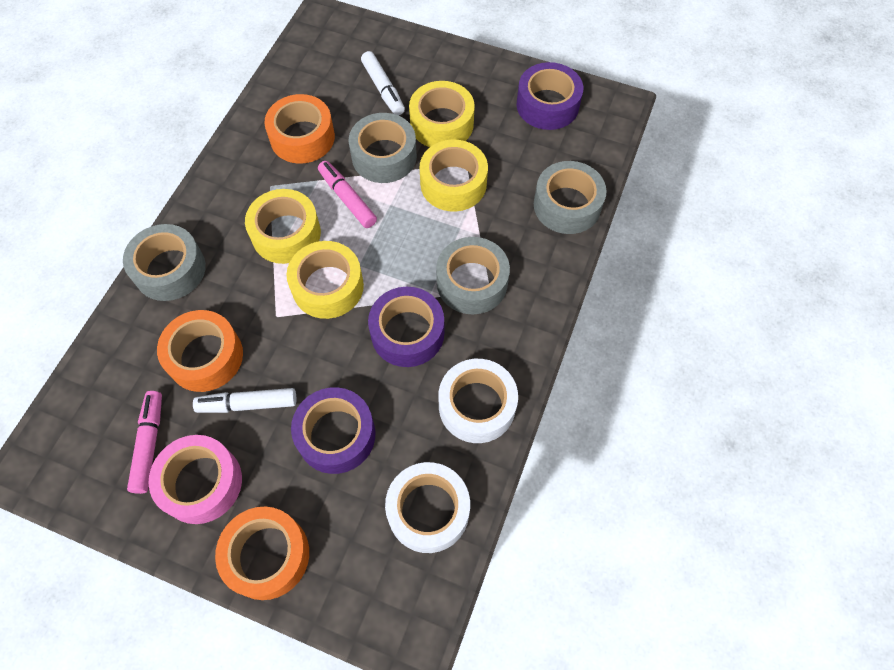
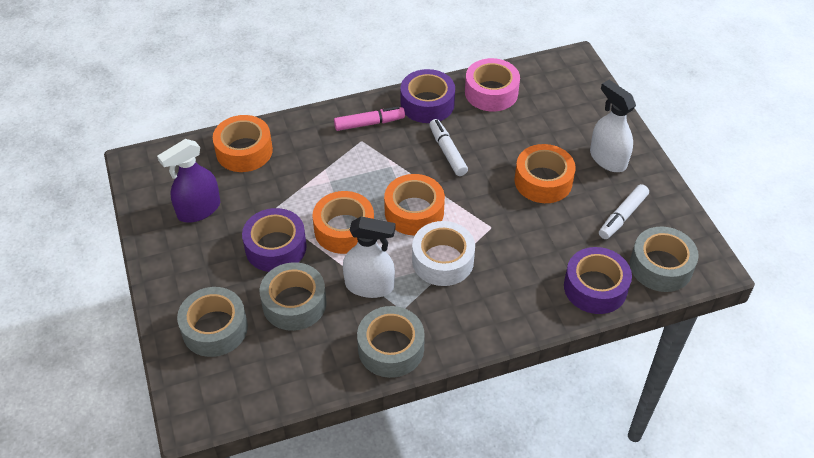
orange tape: [157,310,243,392] [215,507,309,600] [264,94,335,164] = 3 -> [213,115,273,172] [312,191,374,254] [384,174,445,235] [514,144,576,203] = 4
pink marker: [127,391,162,494] [318,161,377,228] = 2 -> [334,106,405,131] = 1
purple spray bottle: none = 0 -> [157,139,220,223] = 1
white spray bottle: none = 0 -> [343,216,395,298] [590,80,636,172] = 2
white tape: [385,462,470,553] [438,359,518,443] = 2 -> [412,221,475,286] = 1
yellow tape: [245,189,321,264] [286,241,364,319] [409,81,475,147] [420,140,488,212] = 4 -> none = 0

